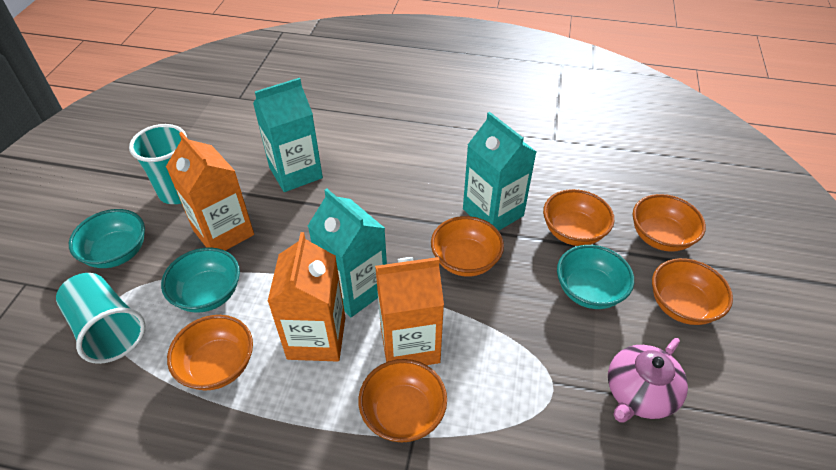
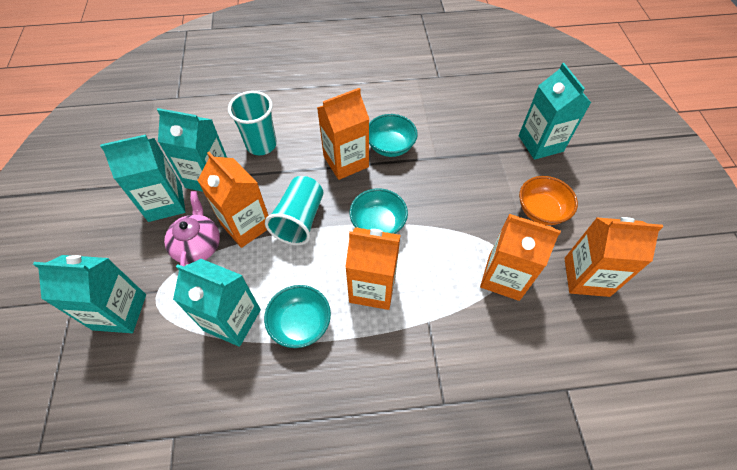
orange bowl: [167,315,253,390] [358,359,447,442] [431,216,504,277] [543,189,614,246] [633,194,706,252] [652,258,733,325] = 6 -> [519,176,578,225] = 1
orange carton: [166,132,254,251] [267,232,345,362] [375,257,444,365] = 3 -> [197,152,269,248] [317,88,369,180] [345,227,400,310] [480,214,561,301] [564,217,663,297] = 5
turquoise carton: [253,78,323,192] [308,189,387,317] [463,112,536,231] = 3 -> [33,255,146,333] [100,134,185,222] [157,108,227,192] [173,259,261,347] [519,63,591,160] = 5

